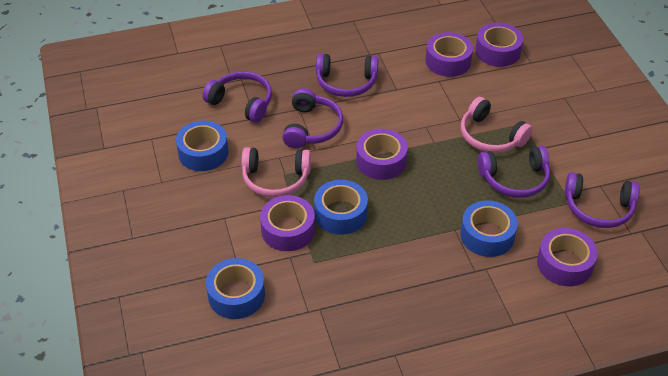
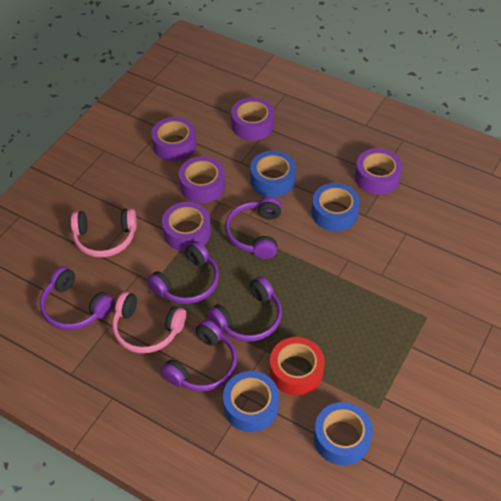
red tape: none = 0 -> [270,337,325,396] = 1

